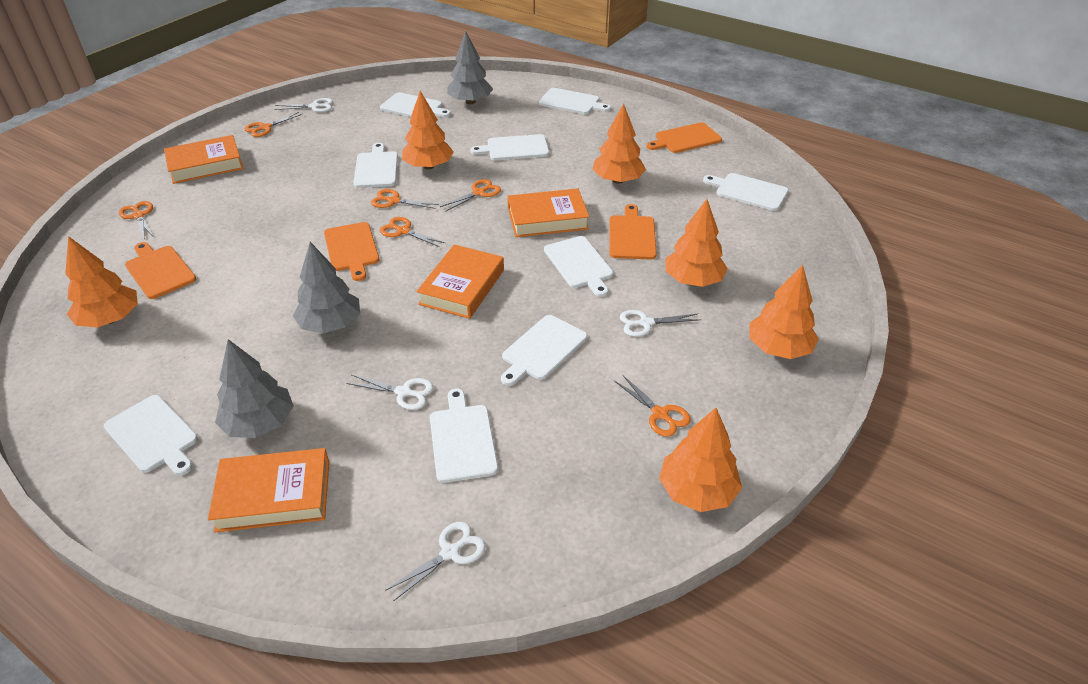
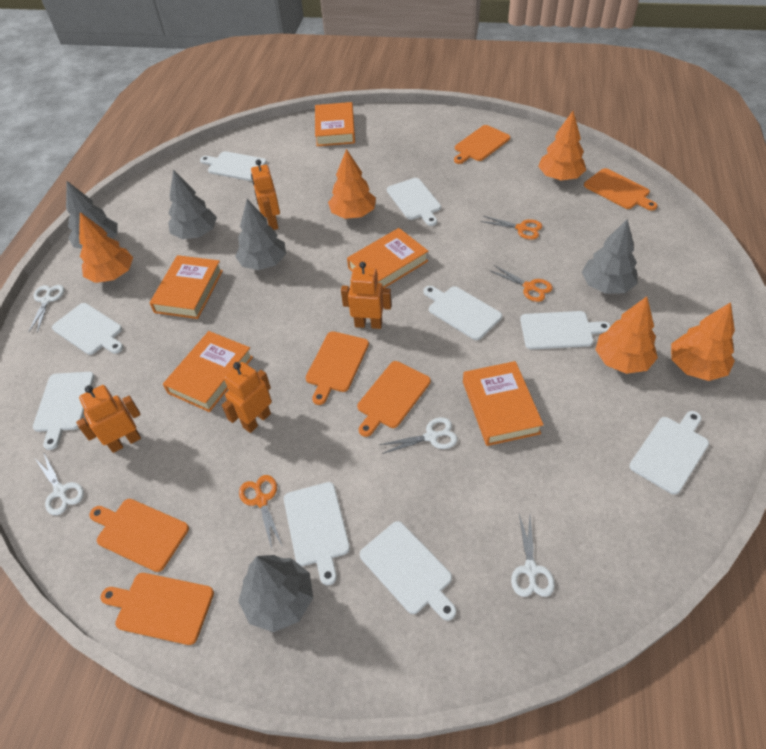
grey tree: [215,339,294,438] [293,242,360,334] [447,31,493,104] = 3 -> [66,181,118,249] [168,170,217,239] [235,199,286,270] [238,555,313,632] [582,219,638,294] = 5
orange book: [164,135,243,184] [208,448,329,533] [416,245,504,319] [507,188,589,237] = 4 -> [150,255,223,319] [163,331,253,412] [315,102,355,146] [347,228,428,288] [463,361,544,446] = 5
orange cutting board: [125,242,196,299] [324,222,379,281] [609,204,657,259] [647,122,722,153] = 4 -> [89,499,189,572] [100,573,214,645] [305,331,369,405] [357,361,431,437] [454,125,510,164] [584,168,657,211] = 6
orange robot: none = 0 -> [76,385,141,453] [222,362,272,433] [251,159,280,230] [341,262,392,329] = 4
orange scissors: [119,201,154,238] [244,112,302,137] [371,189,439,209] [380,217,445,247] [440,179,501,212] [614,375,691,437] = 6 -> [239,475,283,549] [480,216,542,240] [489,265,553,302] = 3
orange tree: [65,236,138,327] [402,91,454,170] [592,104,646,184] [659,408,742,512] [665,199,728,287] [749,265,819,359] = 6 -> [79,212,133,283] [328,149,376,219] [538,111,586,180] [595,296,658,374] [671,302,735,381] = 5

